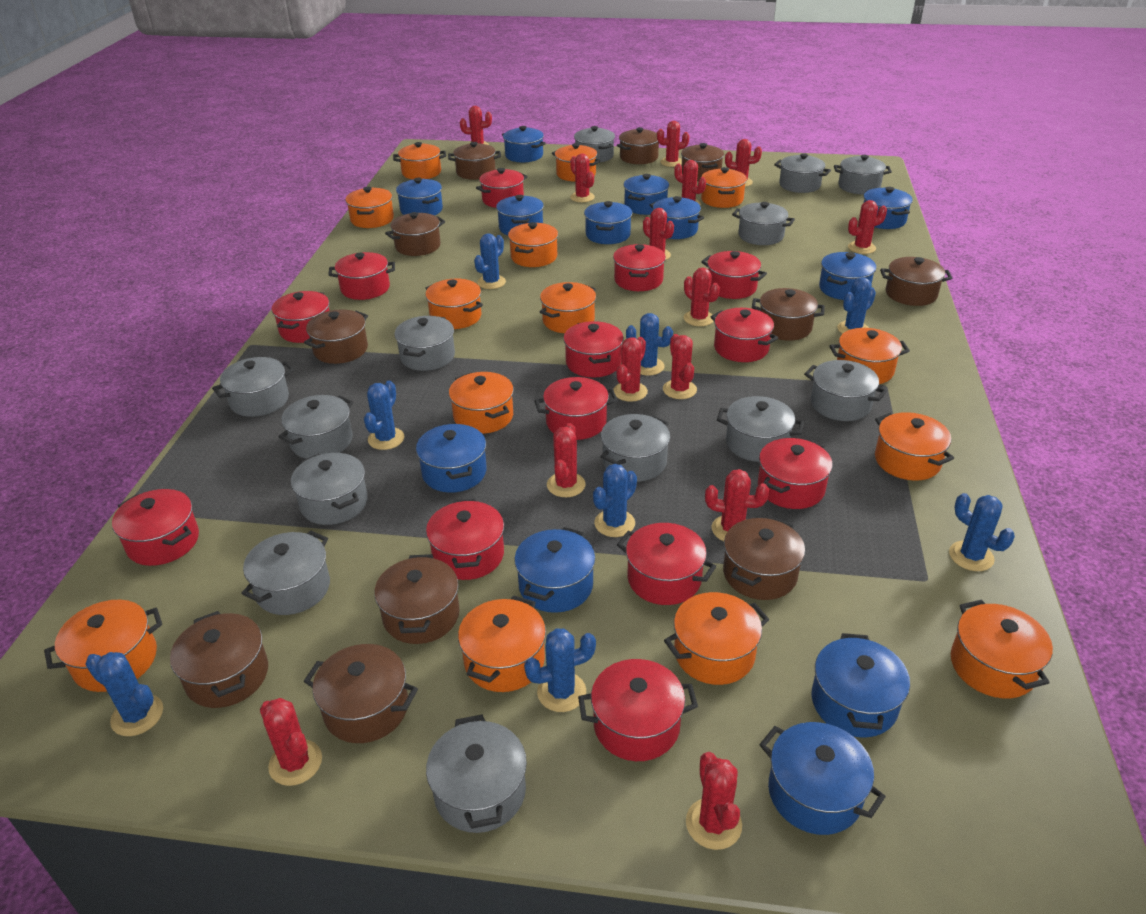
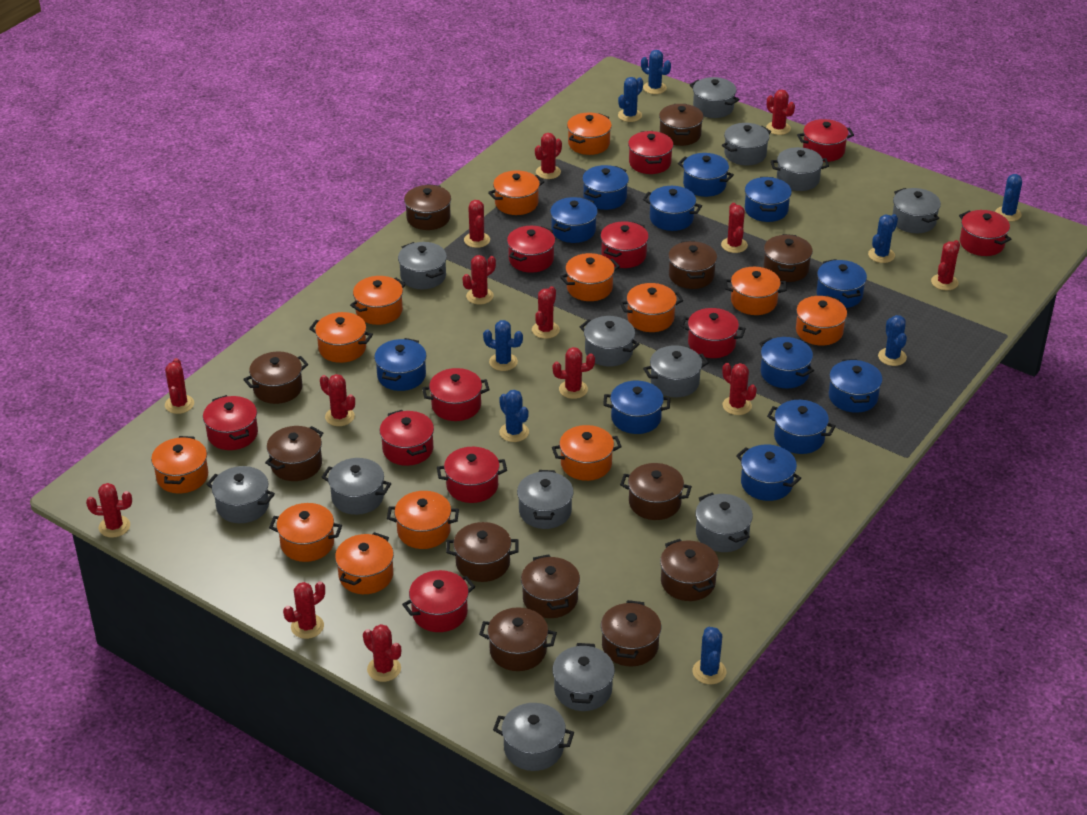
brown pot: [170,611,268,708] [304,309,368,364] [304,644,418,743] [374,554,459,644] [385,212,445,256] [448,142,501,180] [617,127,659,164] [681,143,724,181] [723,517,805,600] [752,288,825,341] [880,257,952,306] = 11 -> [243,351,308,404] [265,426,323,481] [404,184,451,230] [446,522,519,582] [479,607,557,671] [521,554,580,618] [601,600,661,666] [620,463,692,520] [659,104,704,146] [660,539,719,601] [668,241,717,289] [764,234,813,282] = 12
orange pot: [44,600,162,692] [345,187,394,228] [393,142,446,179] [425,279,483,329] [449,372,514,434] [458,595,546,692] [508,222,558,267] [540,282,596,333] [552,143,601,182] [664,592,769,685] [701,167,747,208] [830,328,910,384] [875,412,954,481] [951,599,1053,698] = 14 -> [151,436,208,494] [269,503,342,562] [309,312,373,363] [335,532,394,594] [350,276,406,325] [387,491,459,549] [488,170,544,215] [552,425,622,481] [560,253,620,301] [567,113,612,155] [620,283,683,332] [724,267,787,315] [796,295,847,346] = 13
red pot: [112,489,199,566] [272,291,330,343] [328,252,395,300] [426,499,504,580] [476,168,528,208] [534,377,618,440] [563,321,624,377] [578,659,698,761] [613,244,666,291] [617,523,716,605] [701,251,767,299] [711,308,778,362] [758,438,833,509] = 13 -> [203,395,258,450] [379,410,434,466] [402,570,475,632] [422,368,489,421] [437,447,507,503] [507,226,555,273] [600,221,649,268] [628,131,674,174] [681,308,746,358] [797,119,854,162] [959,210,1011,256] = 11

